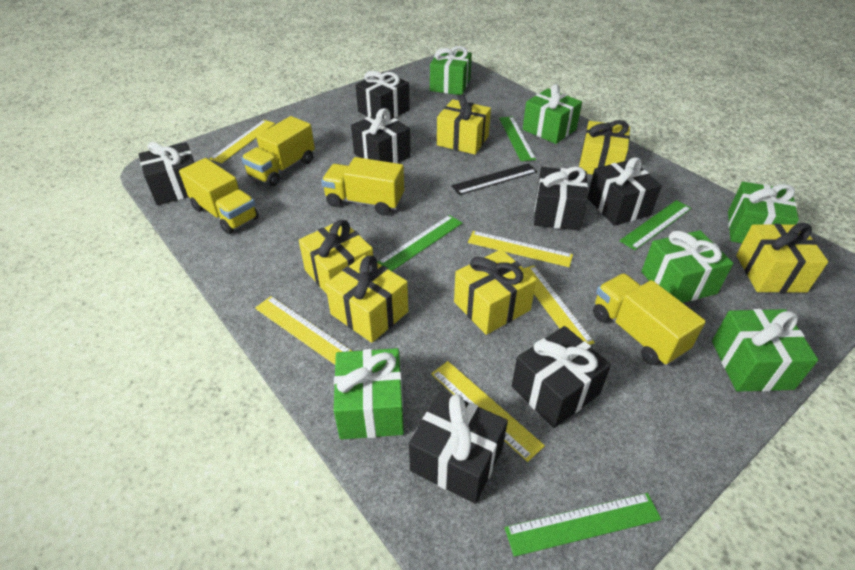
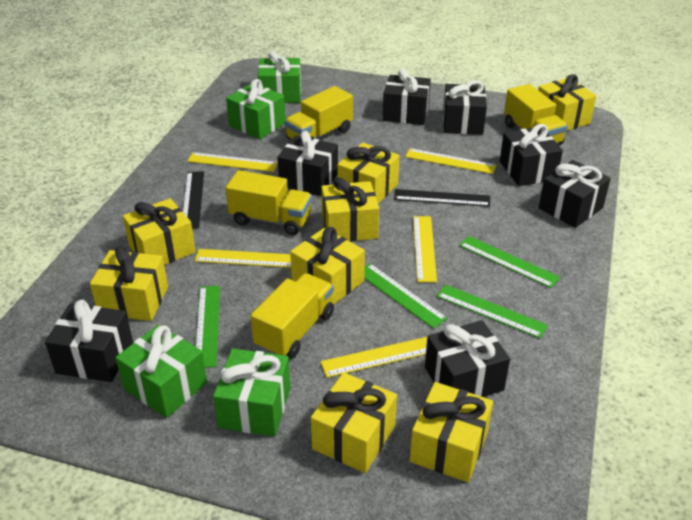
black ruler: [451,163,537,195] = 1 -> [183,171,204,229] [394,189,490,207] = 2
green gift: [334,348,404,440] [430,46,472,95] [523,84,582,144] [641,230,733,303] [712,309,818,392] [728,182,799,243] = 6 -> [115,324,207,418] [213,348,290,437] [226,79,285,139] [258,51,301,103] = 4
yellow gift: [299,220,373,294] [325,255,408,343] [437,94,491,154] [454,249,536,335] [579,120,630,175] [736,223,828,293] = 6 -> [90,245,168,321] [123,198,196,265] [290,227,365,304] [311,372,397,473] [321,177,379,242] [337,142,400,204] [410,382,493,482] [538,74,596,131] = 8

